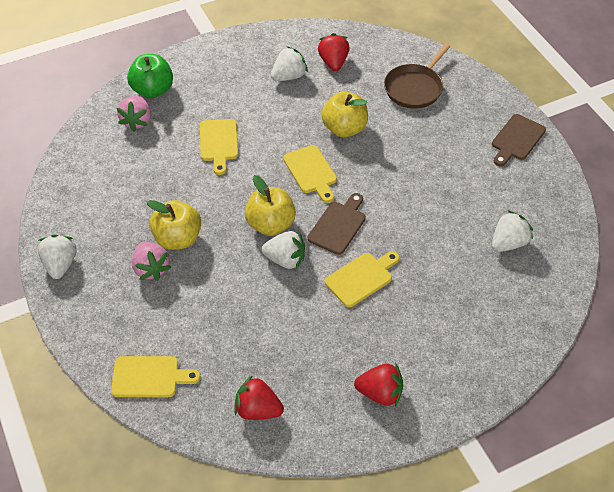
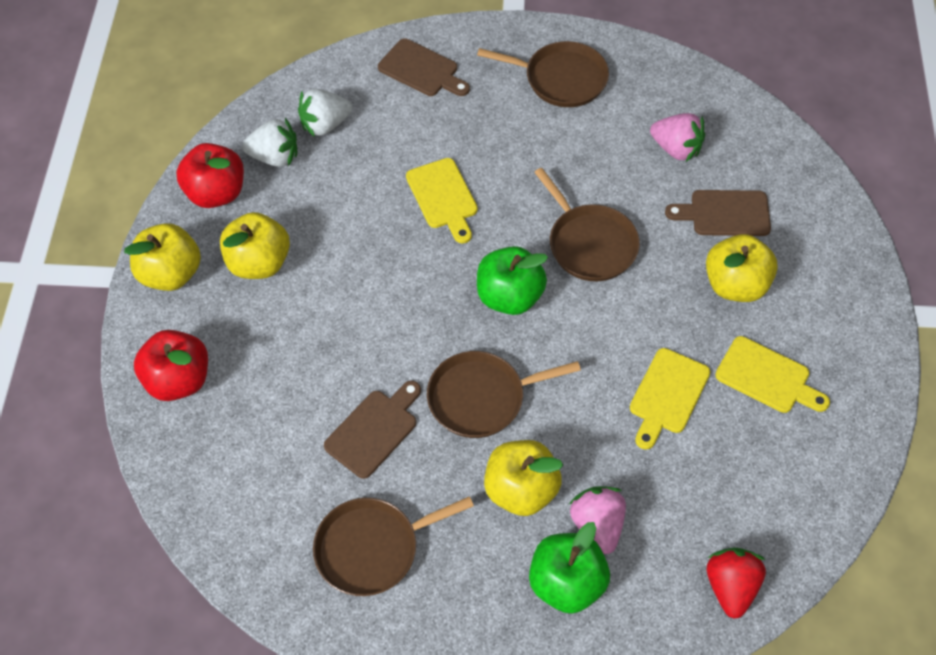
brown cutting board: [308,193,366,255] [492,114,546,166] = 2 -> [324,381,421,479] [378,39,470,96] [665,190,771,236] = 3
brown pan: [384,44,450,109] = 1 -> [313,496,474,596] [427,351,581,438] [477,41,609,107] [534,168,640,281] = 4
green apple: [127,54,173,98] = 1 -> [477,246,548,315] [529,522,610,614] = 2
red apple: none = 0 -> [134,330,208,401] [176,143,244,208] = 2
red strawberry: [234,375,284,420] [318,33,350,71] [354,363,403,407] = 3 -> [707,548,766,619] = 1
white strawberry: [38,235,77,279] [261,231,305,269] [271,46,308,81] [492,211,533,252] = 4 -> [242,118,297,167] [298,89,352,137] = 2
yellow apple: [147,200,201,250] [245,175,296,236] [322,92,368,137] = 3 -> [124,223,201,291] [220,212,290,279] [484,440,563,516] [706,234,778,302] = 4
yellow cutting board: [111,356,200,397] [200,119,238,175] [283,145,337,203] [325,251,400,307] = 4 -> [406,158,478,244] [630,348,710,450] [715,336,830,413] = 3

